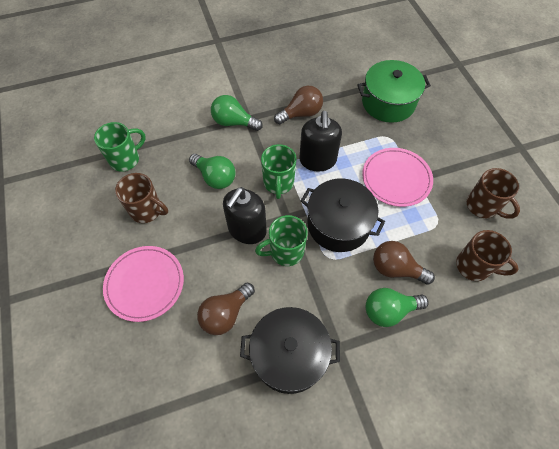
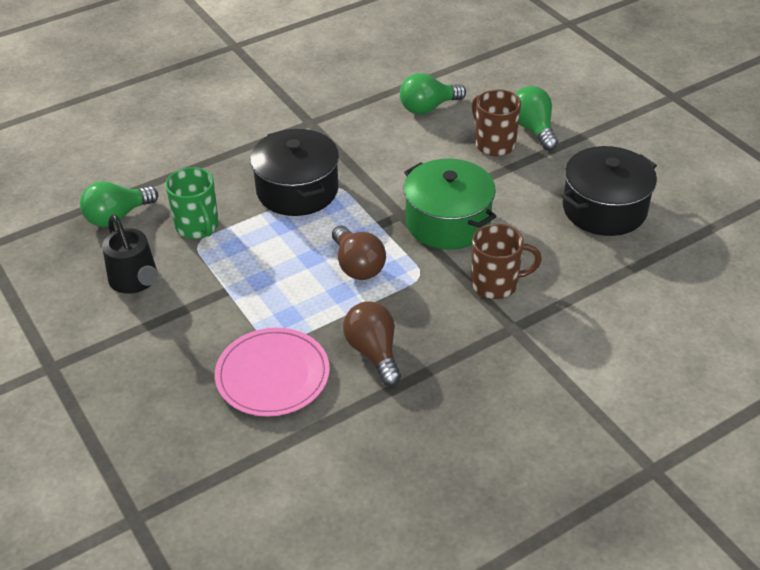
black soap dispenser: [223,187,267,244] [299,111,342,172] = 2 -> none = 0
black watering can: none = 0 -> [102,214,158,294] = 1
brown light bulb: [197,282,255,335] [274,86,323,124] [373,241,435,285] = 3 -> [332,226,386,280] [343,301,401,386] = 2
brown mug: [115,173,168,223] [456,230,519,281] [467,168,520,219] = 3 -> [471,224,542,299] [472,89,521,156] = 2
green mug: [94,122,146,172] [255,215,308,266] [261,144,296,199] = 3 -> [165,167,219,239] = 1
pink plate: [103,246,184,322] [362,148,433,207] = 2 -> [215,328,330,417] = 1

